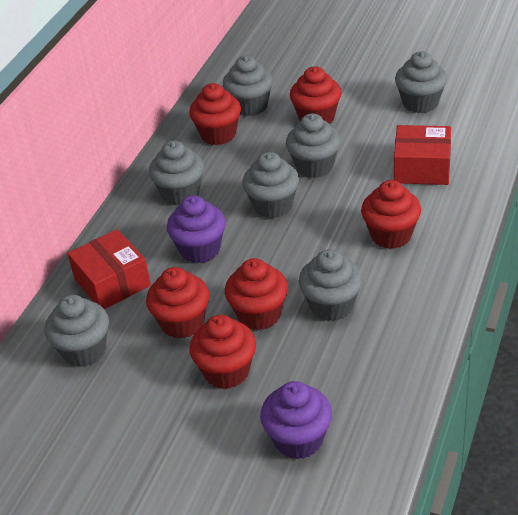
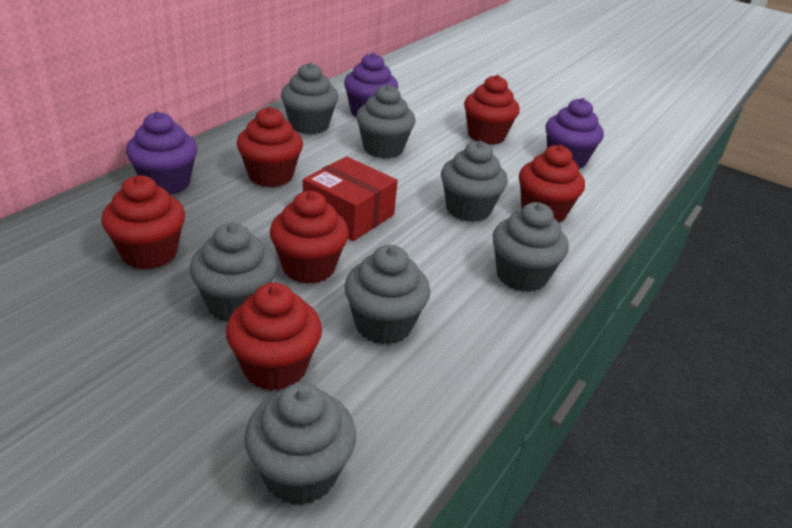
purple cupcake: [167,195,226,264] [260,381,332,459] = 2 -> [126,111,197,195] [344,53,398,117] [546,98,604,169] = 3
red box: [67,229,151,309] [394,125,451,185] = 2 -> [303,156,398,241] = 1

